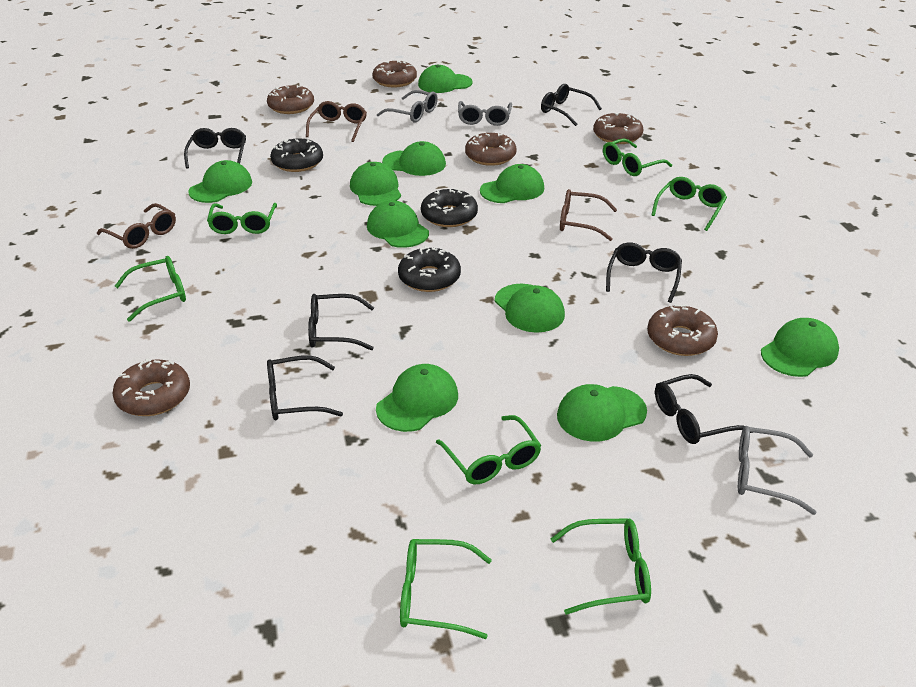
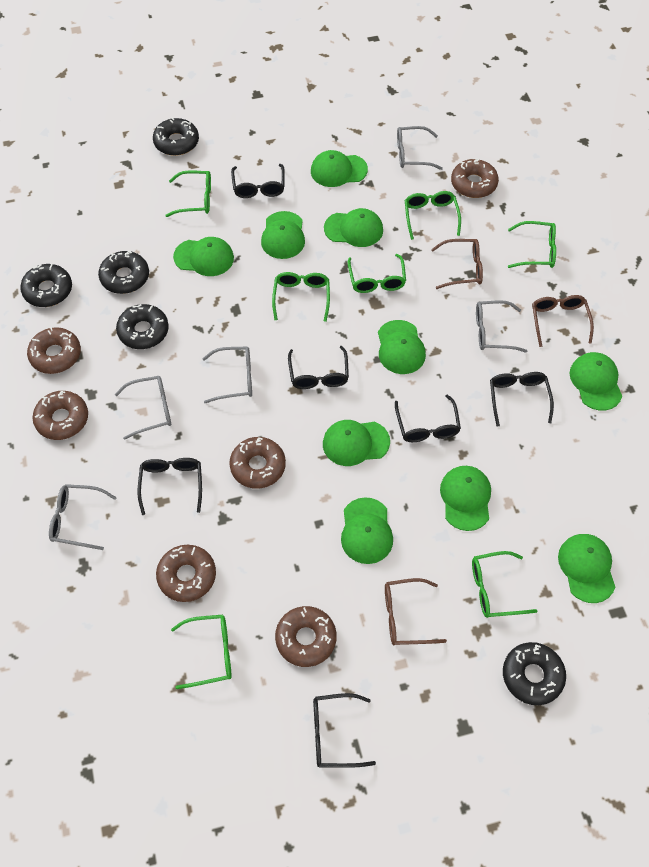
black donut: [270,139,323,172] [398,246,461,292] [421,188,478,227] = 3 -> [20,264,72,307] [98,251,149,294] [116,304,169,349] [153,117,199,156] [503,642,566,705] = 5
grey glasses: [377,90,438,122] [458,101,512,126] [738,426,816,515] = 3 -> [49,484,117,550] [115,376,171,440] [203,347,252,403] [397,126,443,170] [476,300,527,353] = 5

